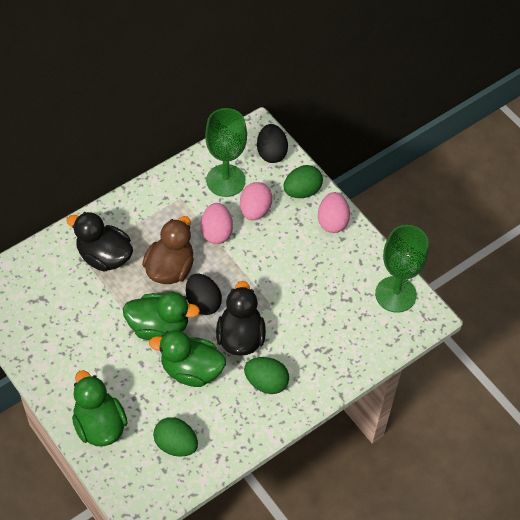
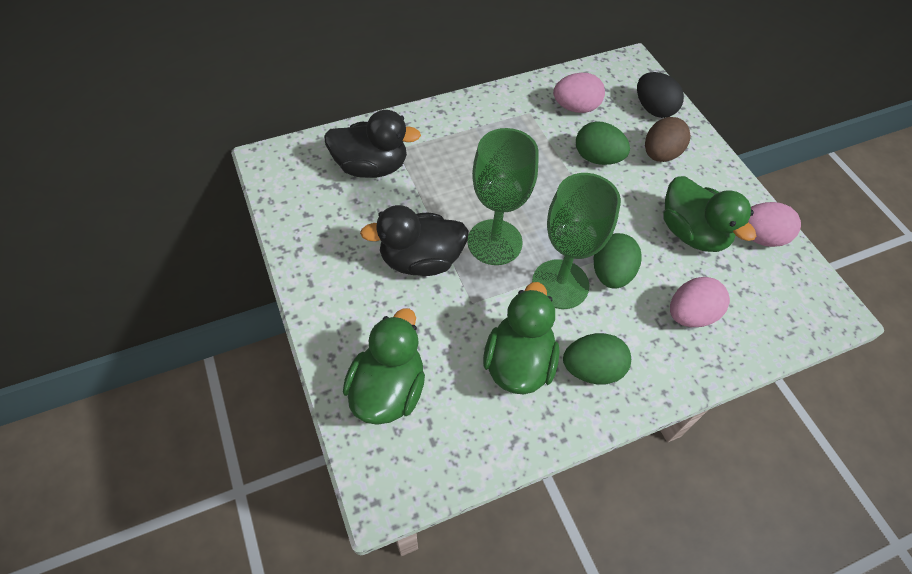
black egg: [186,274,222,315] [257,124,288,163] = 2 -> [637,72,684,118] = 1
brown duck: [142,216,194,284] = 1 -> none = 0
brown egg: none = 0 -> [645,117,691,162] = 1

